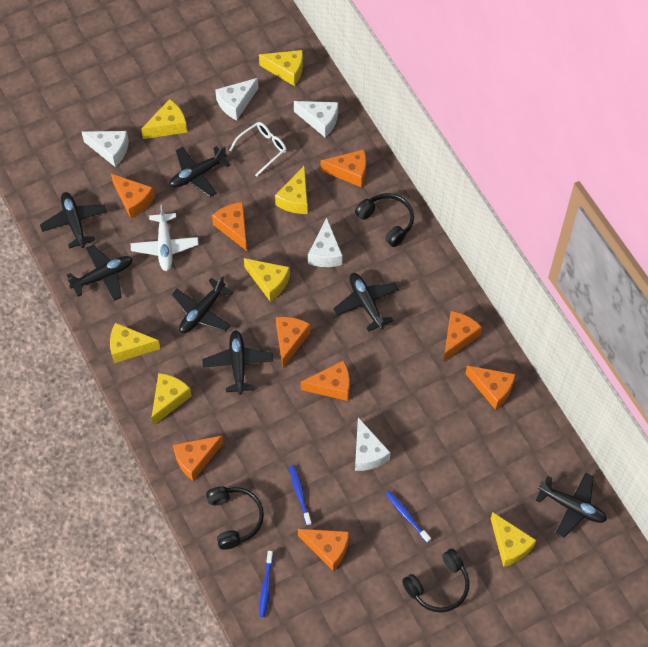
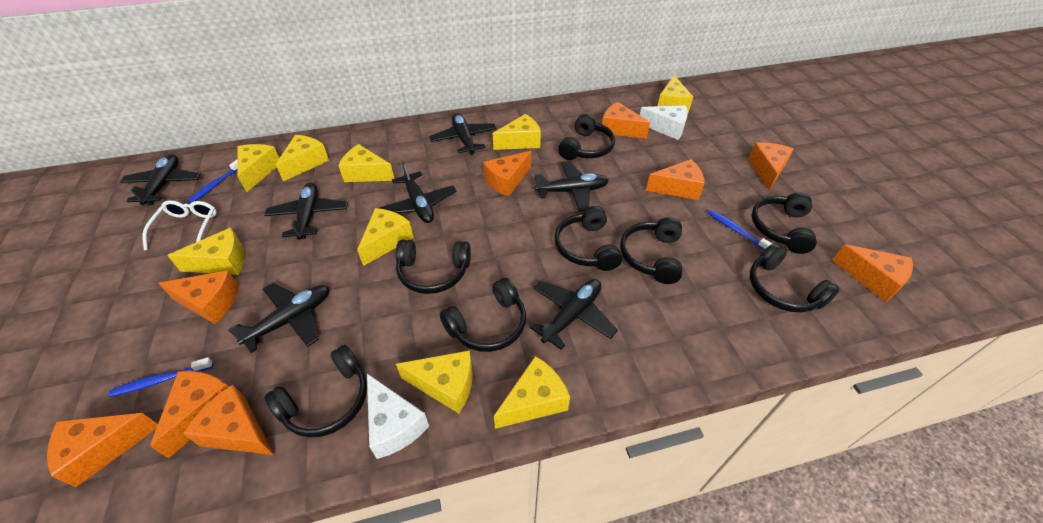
black headphones: [206,487,264,550] [355,193,414,247] [402,549,470,613] = 3 -> [264,345,367,438] [396,240,471,294] [440,278,526,352] [554,206,622,271] [558,114,615,160] [620,217,682,284] [750,243,840,312] [751,192,817,254] = 8
white cheese: [82,131,129,167] [215,78,258,120] [294,101,338,138] [308,217,343,267] [355,417,391,471] = 5 -> [367,374,429,459] [640,105,688,140] = 2
white plane: [131,205,199,271] = 1 -> none = 0
yellow cheese: [110,323,160,363] [141,99,187,139] [151,373,192,426] [244,258,290,301] [259,50,303,86] [275,166,308,214] [491,512,536,567] = 7 -> [167,228,245,275] [237,144,279,192] [276,135,329,181] [338,144,394,182] [357,208,414,266] [396,350,473,414] [493,114,541,150] [494,356,570,429] [658,75,693,113] = 9

